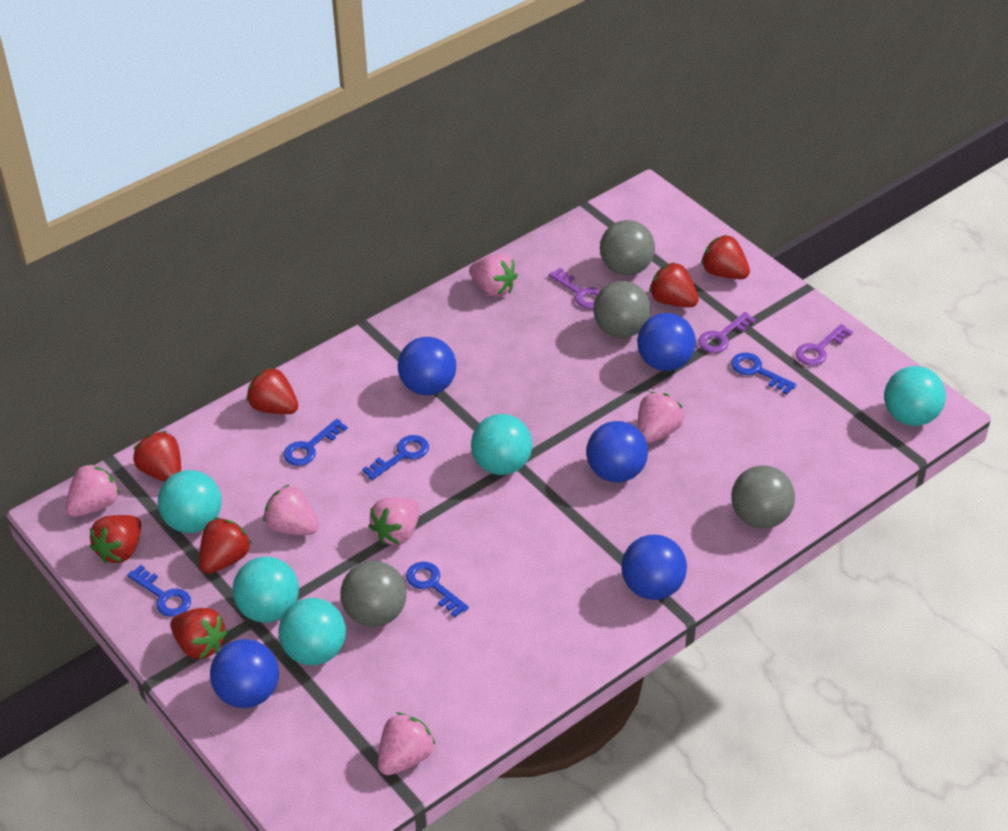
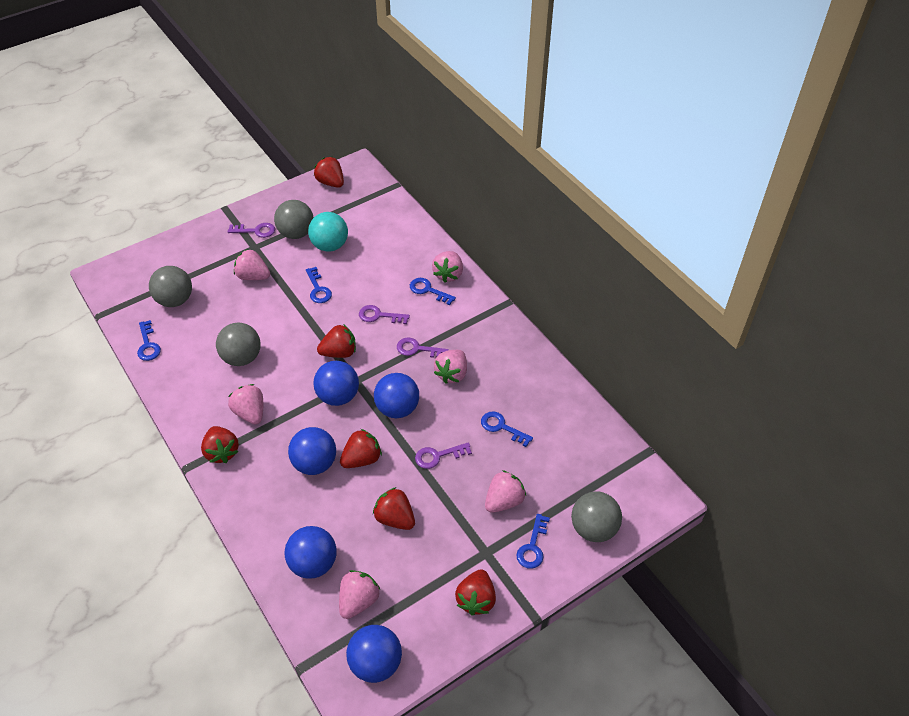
purple key: [549,268,600,309] [698,312,756,353] [796,324,853,366] = 3 -> [228,223,275,238] [359,305,410,324] [397,338,449,358] [415,442,472,469] = 4
red strawberry: [90,515,141,563] [133,431,181,482] [170,608,228,659] [199,518,252,574] [247,367,298,414] [649,262,699,307] [701,235,750,279] = 7 -> [201,426,239,463] [314,157,344,188] [317,324,356,358] [340,429,382,468] [373,487,415,530] [455,569,496,615] = 6
turquoise ball: [158,470,222,533] [233,557,299,623] [278,598,346,665] [471,414,532,475] [884,366,946,426] = 5 -> [308,212,348,252] = 1

